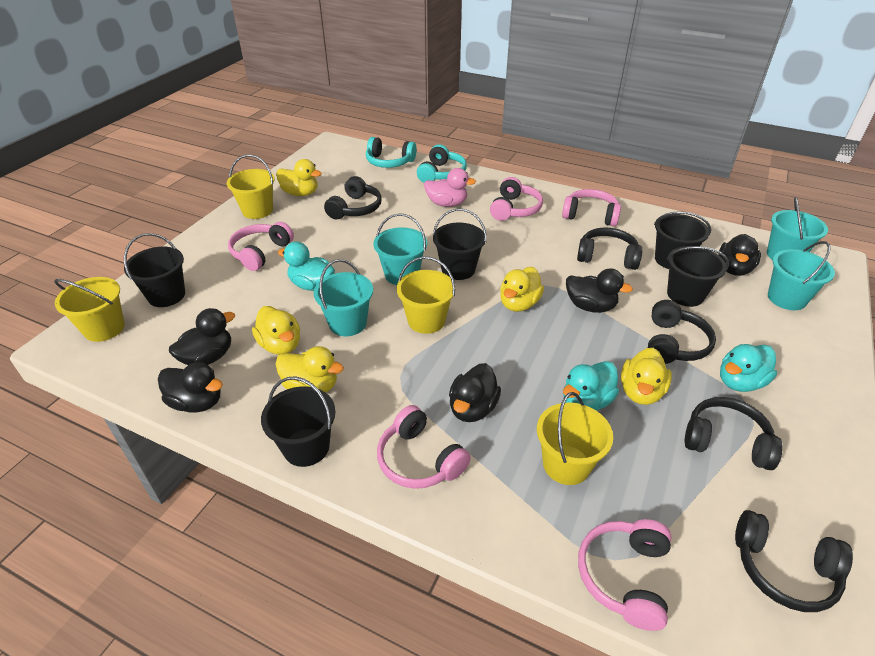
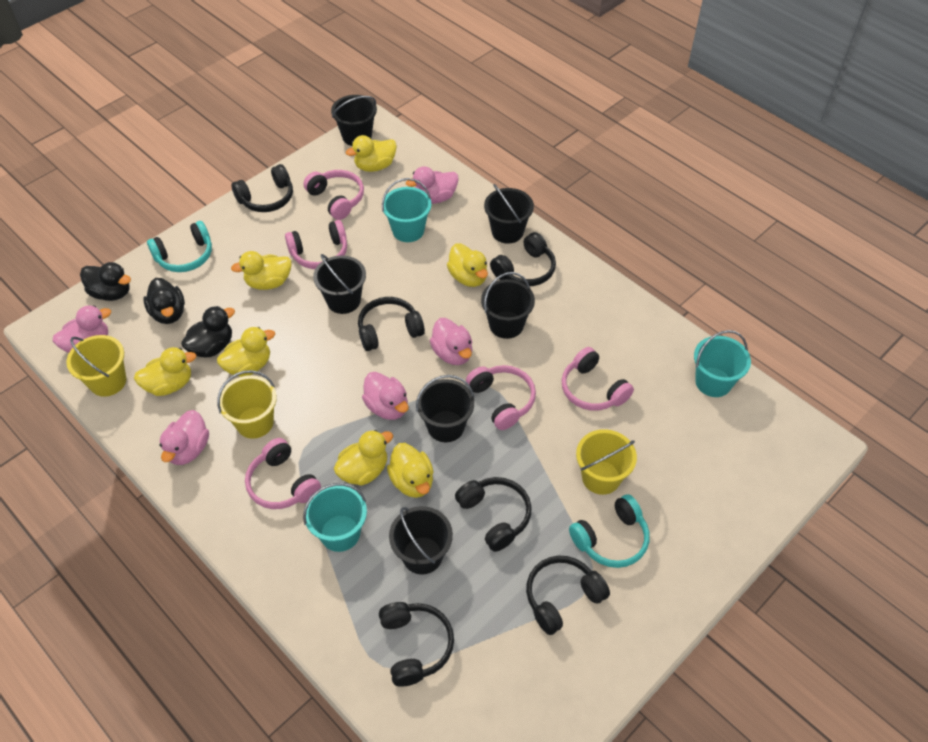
black bucket: [124,233,185,307] [261,376,335,467] [433,209,487,280] [654,211,711,269] [667,246,729,307] = 5 -> [313,254,366,314] [331,95,377,146] [389,506,453,574] [416,375,474,442] [481,272,535,339] [484,184,534,244] = 6
black duck: [158,362,223,413] [169,308,235,365] [449,363,501,422] [566,268,633,313] [719,234,761,276] = 5 -> [80,262,131,301] [143,278,185,324] [181,306,235,358] = 3
black headphones: [324,176,382,219] [577,227,642,270] [648,300,716,364] [685,397,783,470] [735,510,853,612] = 5 -> [231,164,293,212] [358,297,425,351] [379,602,454,686] [455,477,532,552] [490,232,556,286] [526,556,610,635] = 6
pink duck: [424,168,476,207] = 1 -> [53,305,111,353] [160,410,209,465] [362,372,409,420] [406,166,459,204] [430,318,473,365] = 5
turquoise bucket: [314,259,373,336] [373,213,427,285] [767,197,828,260] [768,241,835,310] = 4 -> [303,483,367,552] [382,178,431,242] [694,330,751,397] = 3
turquoise duck: [278,242,335,291] [563,361,619,410] [720,344,777,392] = 3 -> none = 0
yellow bucket: [54,277,125,342] [227,155,275,219] [397,256,455,334] [537,392,613,485] = 4 -> [66,335,126,397] [217,370,277,439] [576,429,637,495] = 3
yellow duck: [252,306,300,355] [276,159,322,196] [276,346,344,393] [500,267,544,312] [621,348,672,405] = 5 -> [134,347,196,396] [217,327,275,377] [231,251,292,290] [334,430,393,486] [346,135,397,172] [387,443,433,498] [447,243,488,287] = 7

